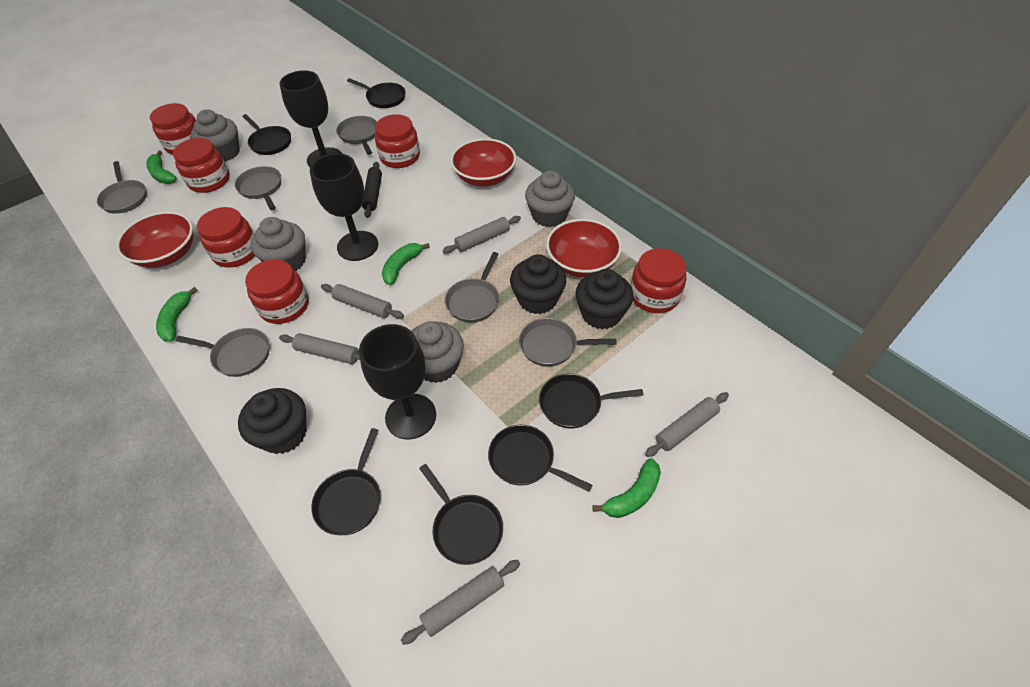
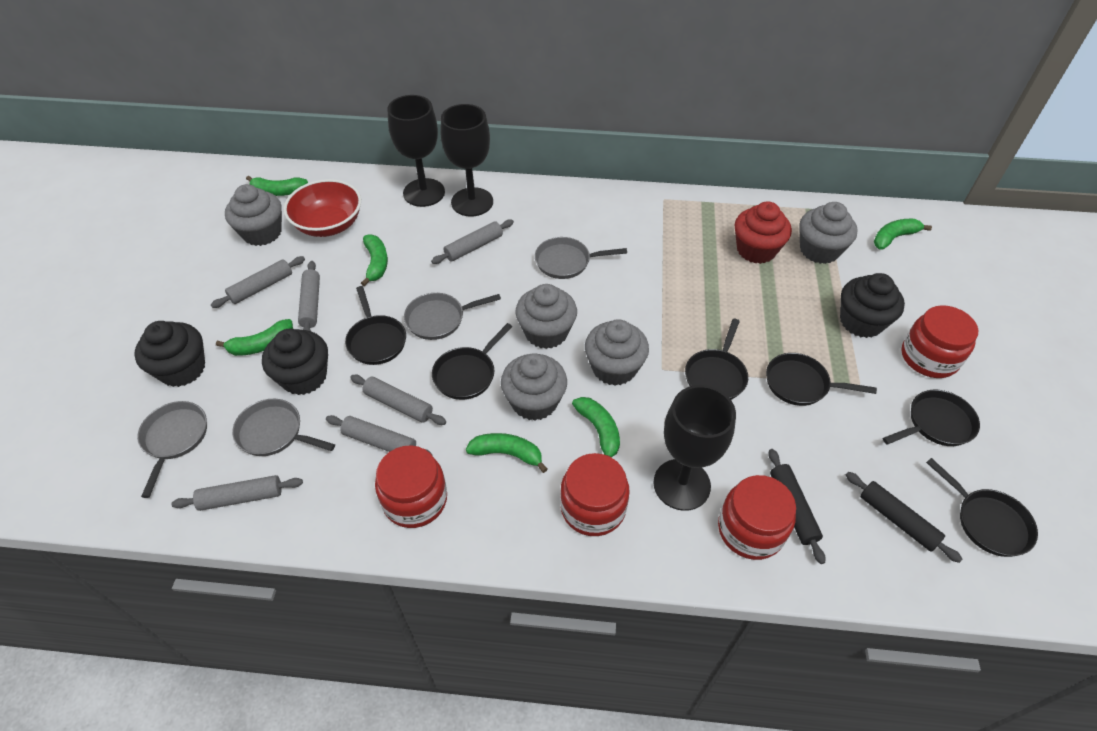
black rolling pin: [362,162,382,218] = 1 -> [768,449,826,564] [846,472,962,563] = 2
green banana: [146,151,177,184] [156,287,198,341] [382,243,430,285] [592,458,661,518] = 4 -> [216,319,293,356] [246,176,308,196] [361,234,388,286] [466,433,548,473] [572,397,620,457] [874,218,932,250] = 6
grey cupcake: [191,109,240,162] [251,217,306,271] [411,321,464,383] [525,170,575,227] = 4 -> [225,184,282,246] [501,353,567,421] [515,284,577,349] [585,319,649,386] [799,202,858,264] = 5
grey pan: [97,161,147,214] [175,328,269,377] [235,166,281,210] [336,116,377,155] [445,252,499,322] [519,318,616,366] = 6 -> [137,401,207,498] [232,399,335,456] [404,293,501,340] [535,237,627,279] = 4
grey rolling pin: [279,333,360,364] [321,284,404,319] [401,560,520,645] [442,216,521,254] [645,392,729,457] = 5 -> [171,475,303,511] [211,256,305,308] [298,261,320,331] [326,415,432,454] [350,375,446,425] [431,220,514,264] = 6
red bowl: [116,211,193,268] [451,138,516,187] [546,219,622,278] = 3 -> [284,179,361,237] = 1
red cupcake: none = 0 -> [735,201,792,264] = 1
red jar: [150,103,196,155] [173,138,230,193] [197,207,255,267] [245,259,309,324] [375,114,420,168] [630,248,686,313] = 6 -> [375,445,447,528] [560,453,629,536] [718,475,796,560] [901,305,978,378] = 4

